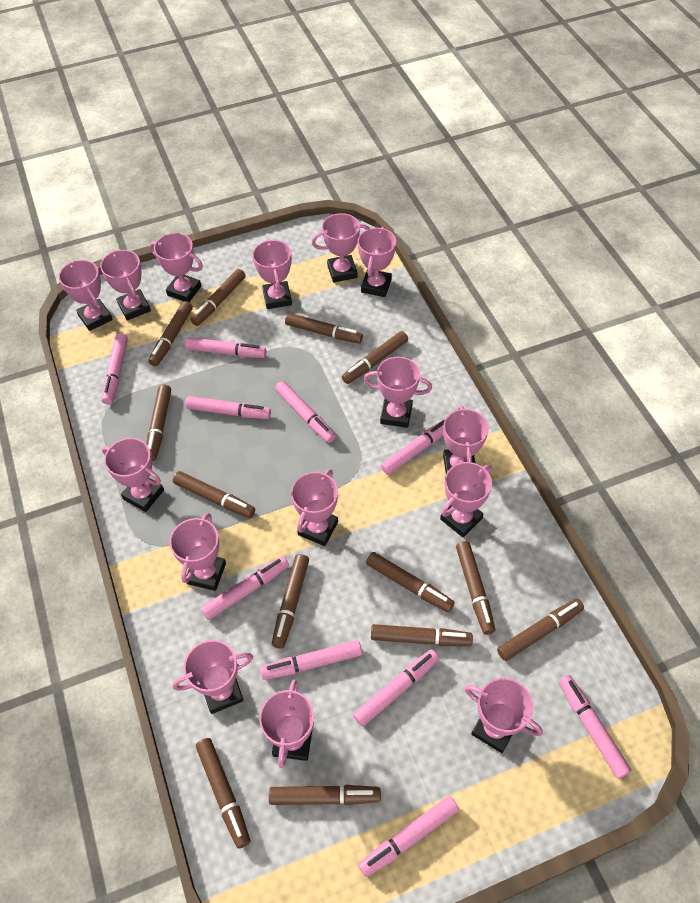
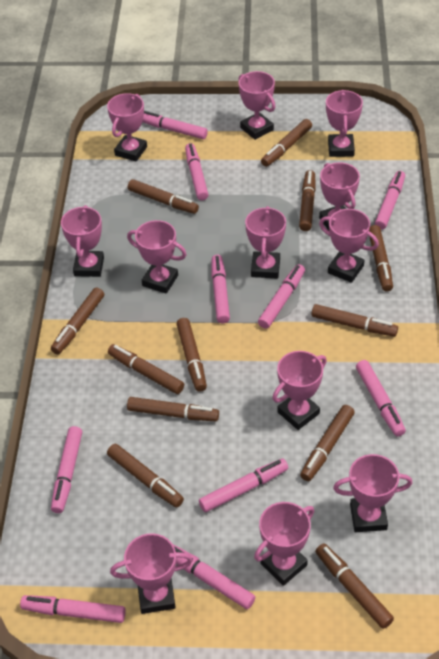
brown marker: [146,385,171,461] [148,301,193,366] [173,471,255,518] [191,269,246,326] [196,738,250,849] [269,785,381,805] [272,554,309,649] [285,313,363,344] [342,331,408,384] [366,552,455,612] [371,624,473,646] [456,541,495,635] [497,599,584,661] = 13 -> [51,287,104,354] [107,444,184,507] [108,344,184,394] [127,397,219,421] [128,179,199,214] [177,318,207,392] [261,119,312,167] [299,170,316,231] [300,405,355,481] [311,304,398,337] [315,543,394,629] [369,225,393,292] = 12
pink trophy: [58,260,113,331] [100,250,151,320] [102,438,164,512] [149,233,203,302] [170,513,226,591] [172,640,253,714] [252,239,292,309] [259,680,314,768] [291,469,338,546] [312,213,370,283] [358,227,396,297] [364,357,432,428] [440,462,492,537] [443,405,489,474] [464,678,543,753] = 15 -> [61,205,104,277] [107,93,147,161] [110,533,193,614] [127,220,187,294] [238,71,275,140] [245,206,286,279] [254,502,314,586] [272,351,327,430] [319,162,360,231] [319,209,379,283] [326,90,363,157] [333,454,412,532] = 12

